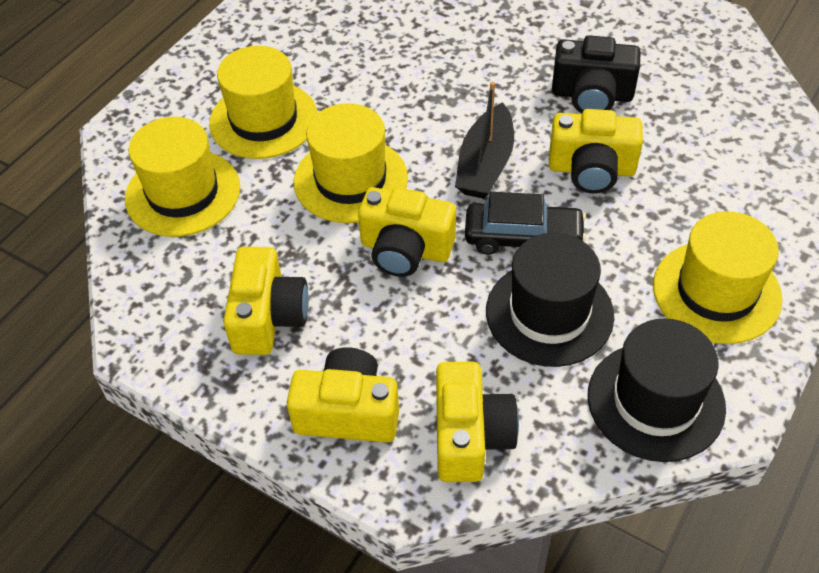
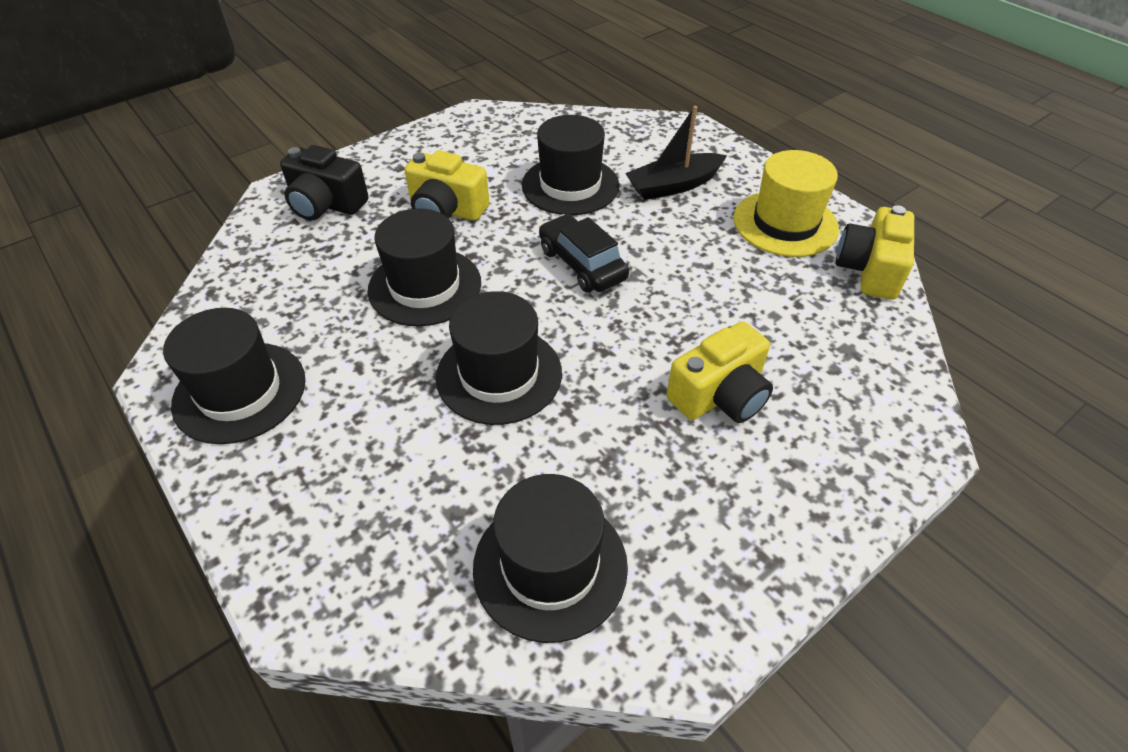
black hat: [486,233,614,367] [588,318,726,462] = 2 -> [163,308,305,444] [368,208,481,326] [436,291,562,425] [473,474,628,643] [522,115,619,215] = 5
yellow camera: [223,247,309,355] [287,347,399,443] [358,187,456,277] [436,362,519,482] [549,109,643,193] = 5 -> [404,150,489,221] [666,321,773,423] [836,205,914,300] = 3
yellow hat: [125,117,240,237] [209,46,318,159] [294,103,408,223] [653,211,783,344] = 4 -> [734,150,839,257] = 1

